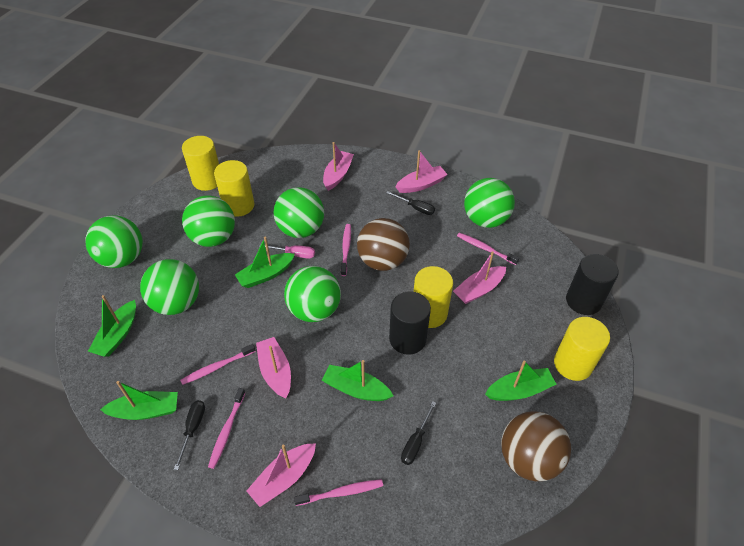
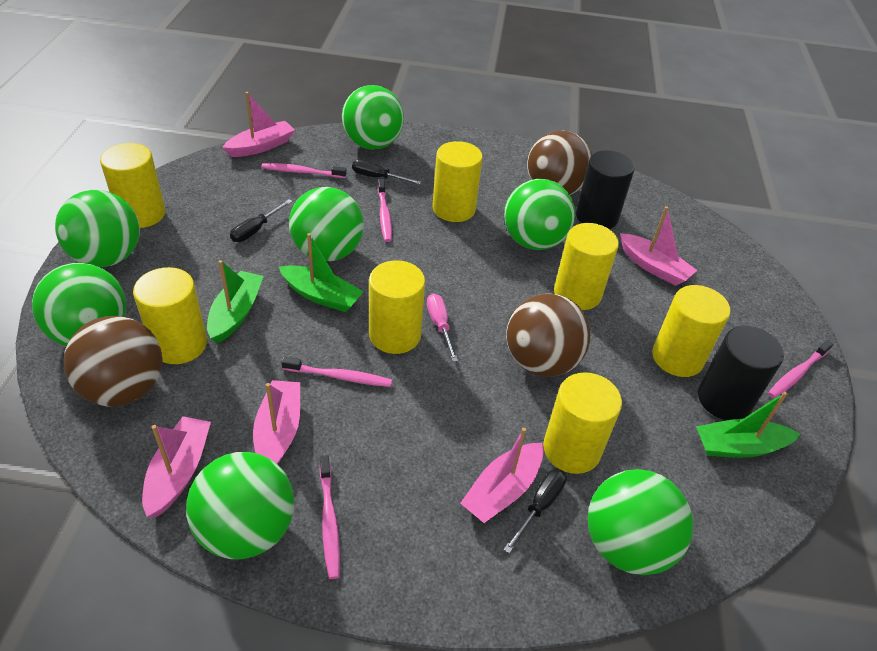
brown ball: [357,218,410,271] [501,411,571,481] = 2 -> [64,316,163,407] [506,293,590,377] [527,131,592,195] = 3
green ball: [85,215,143,268] [140,259,199,315] [182,195,235,247] [274,187,324,238] [284,266,341,322] [464,178,515,228] = 6 -> [32,263,126,346] [55,190,140,267] [186,452,294,559] [289,187,364,261] [342,85,404,149] [504,179,575,250] [587,469,694,575] = 7
green boat: [88,295,136,357] [100,381,178,420] [235,237,295,288] [322,360,393,401] [485,361,557,401] = 5 -> [207,260,264,344] [279,233,364,312] [696,392,801,458] = 3
yellow cylinder: [182,136,219,191] [214,160,254,217] [414,266,453,328] [554,317,610,381] = 4 -> [100,143,166,228] [133,267,207,364] [369,260,425,354] [432,141,483,222] [543,372,622,474] [554,223,619,310] [652,285,730,377] = 7

